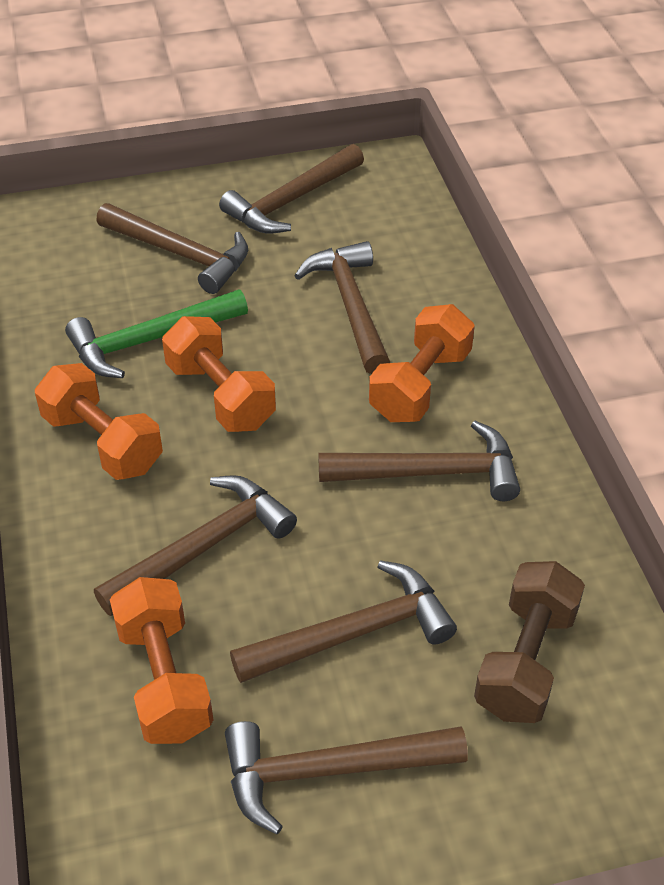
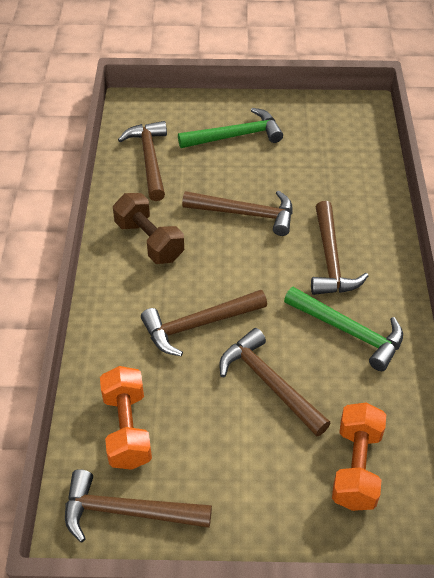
brown hammer: [94,475,297,616] [97,203,248,294] [219,144,364,234] [225,721,468,834] [230,560,457,683] [294,241,390,374] [318,421,520,501] = 7 -> [65,469,212,542] [118,121,167,201] [141,290,267,356] [182,190,293,236] [219,328,331,436] [311,201,368,295] = 6
green hammer: [65,289,248,378] = 1 -> [178,108,283,148] [284,287,403,371] = 2
orange dumbbell: [35,363,163,480] [110,577,213,744] [162,316,276,432] [369,304,475,422] = 4 -> [100,366,152,470] [332,402,386,511] = 2

